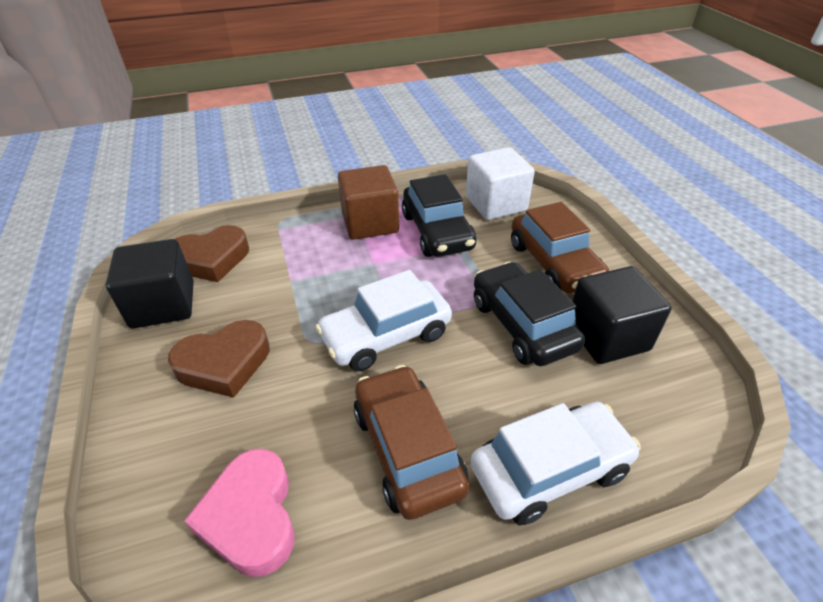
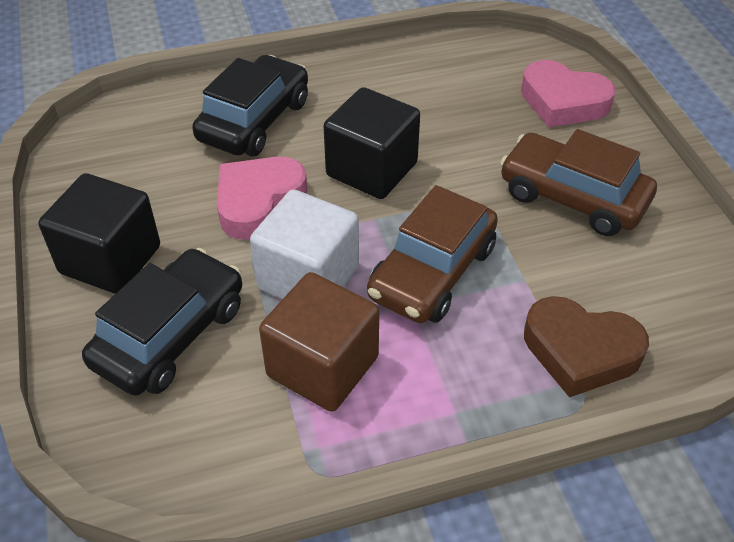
brown heart: [168,320,270,398] [175,225,249,282] = 2 -> [524,296,649,397] = 1
pink heart: [184,449,295,577] = 1 -> [217,157,307,240] [521,60,616,127] = 2
white car: [315,270,452,371] [470,402,641,525] = 2 -> none = 0

